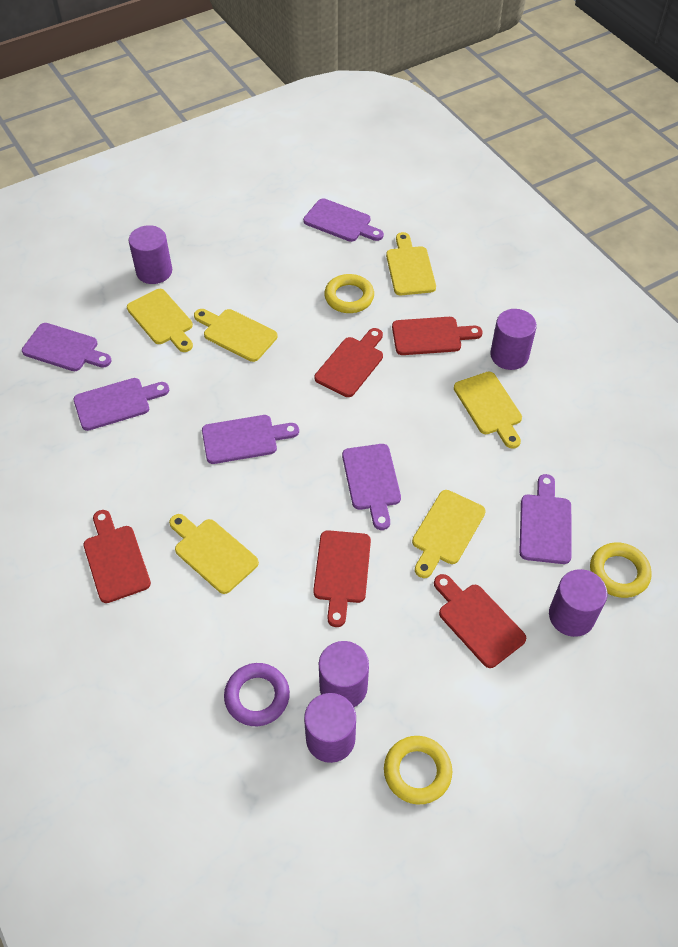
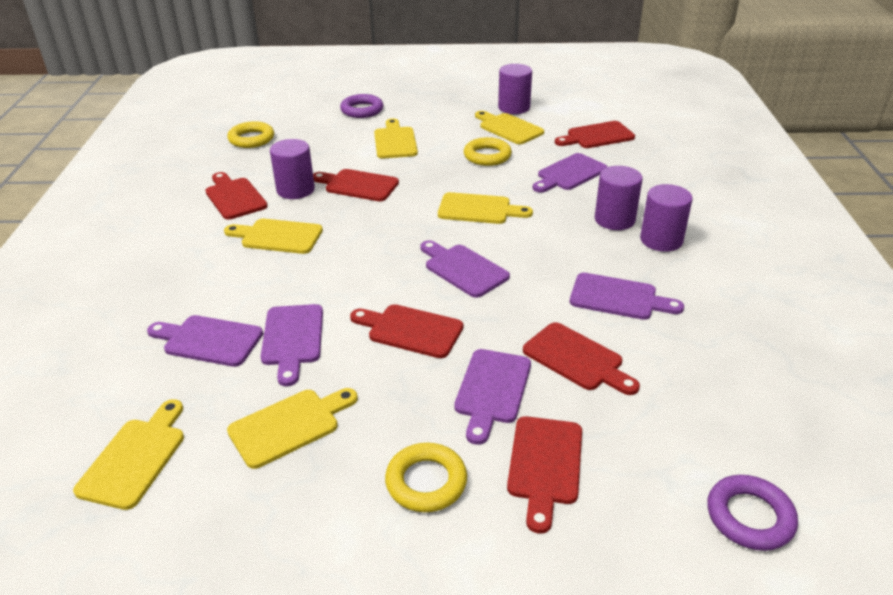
purple cylinder: [129,225,172,284] [304,693,356,763] [319,641,369,707] [490,309,537,370] [549,569,608,637] = 5 -> [270,139,315,199] [498,64,532,114] [595,166,643,230] [640,184,693,252] = 4
purple ring: [224,663,290,726] = 1 -> [340,94,383,118] [707,475,798,551] = 2
red cutting board: [83,510,151,603] [313,530,371,627] [315,328,383,397] [392,317,482,355] [434,574,526,668] = 5 -> [205,172,268,220] [313,169,399,201] [350,304,463,358] [507,416,582,534] [523,322,640,395] [555,121,635,148] = 6

